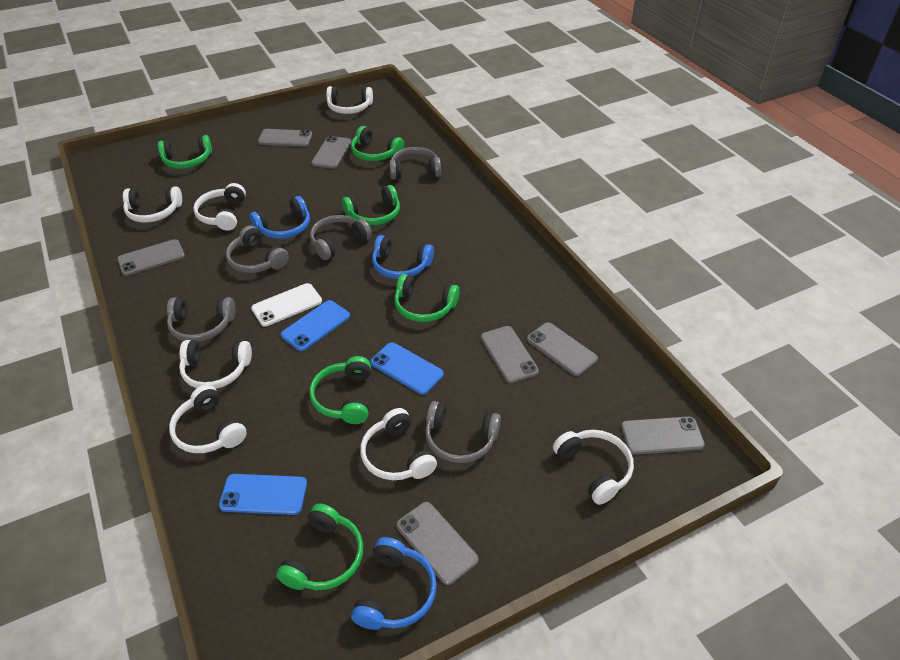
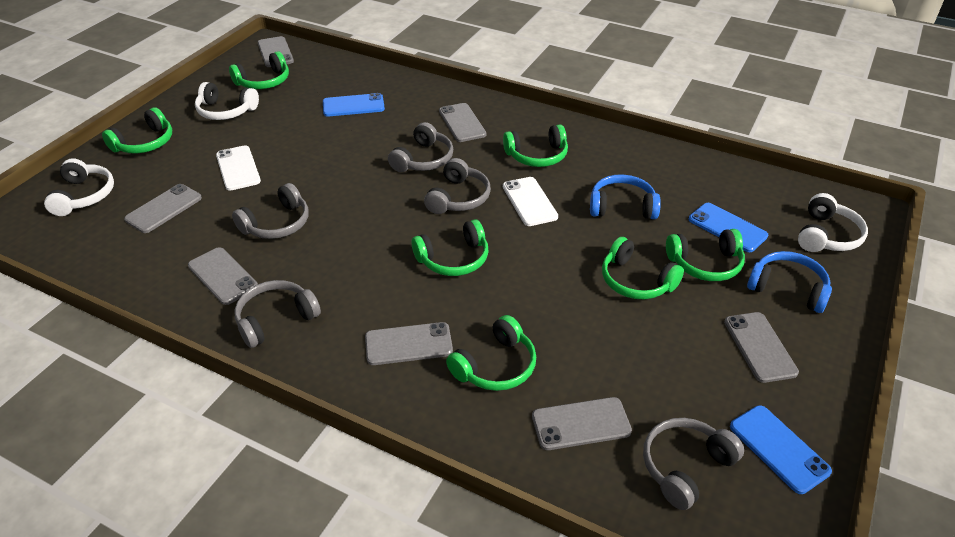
blue headphones: [250,196,310,239] [351,537,437,630] [372,235,434,279] = 3 -> [590,174,661,219] [747,251,832,313] = 2
green headphones: [158,135,212,169] [276,503,363,590] [309,356,371,424] [342,185,400,225] [351,126,404,161] [394,274,460,322] = 6 -> [102,107,172,153] [229,51,289,89] [412,219,488,276] [446,315,536,391] [503,124,568,167] [602,237,684,299] [666,229,745,281] = 7
white headphones: [123,186,182,223] [169,385,247,453] [179,340,252,389] [193,183,246,231] [326,86,373,114] [360,408,437,480] [553,430,634,505] = 7 -> [44,158,114,216] [195,82,259,120] [798,193,868,252] = 3
white phone: [251,283,322,326] = 1 -> [216,145,261,191] [503,177,558,226] = 2

